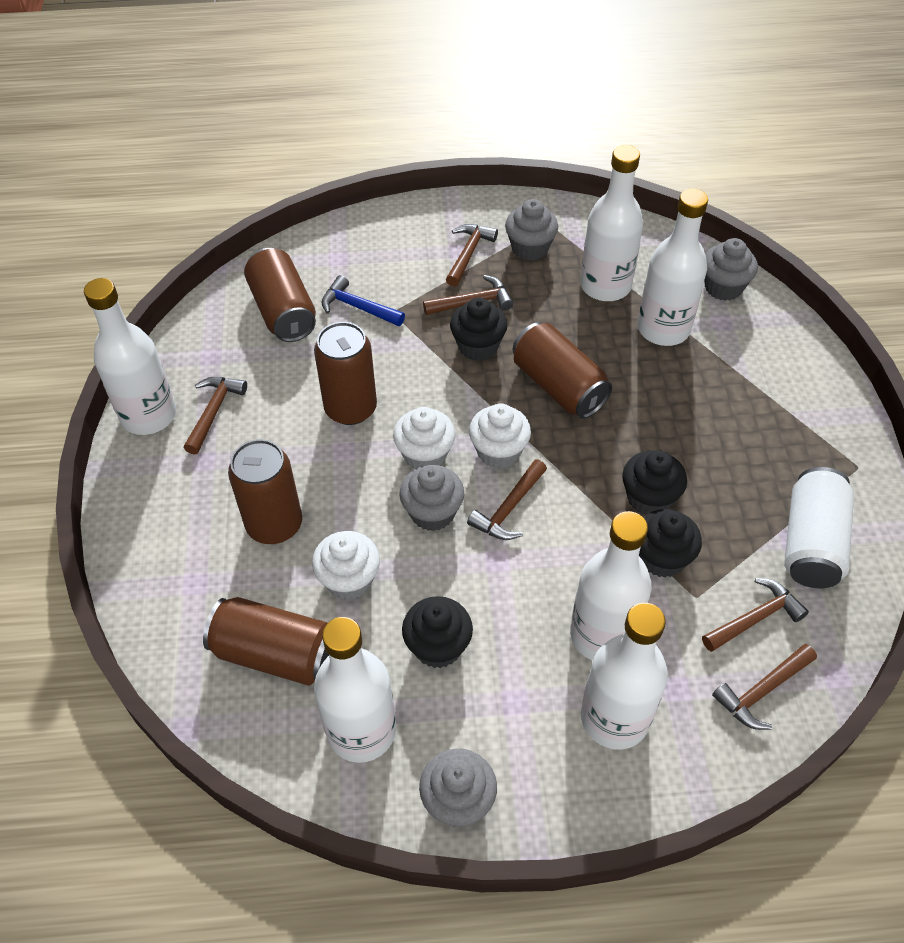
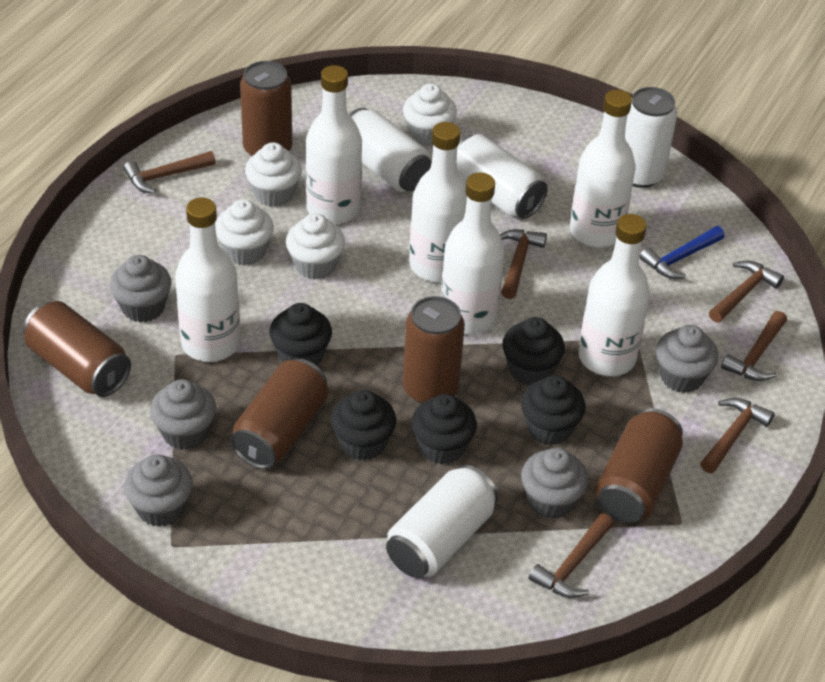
black cupcake: [402,596,473,668] [450,297,508,361] [622,450,687,515] [639,509,702,578] = 4 -> [269,303,332,366] [331,390,396,461] [412,394,477,465] [502,317,565,385] [521,375,586,445] = 5
grey cupcake: [399,465,464,531] [419,748,497,827] [505,199,558,261] [704,238,758,301] = 4 -> [110,255,172,323] [124,454,193,527] [150,379,216,450] [521,448,588,519] [656,325,719,393] = 5
white can: [784,467,854,588] = 1 -> [349,108,432,192] [386,465,498,578] [457,134,548,219] [625,87,677,188] = 4
white cupcake: [312,531,380,600] [393,407,455,469] [469,404,531,469] = 3 -> [215,199,274,266] [245,142,302,207] [286,213,345,279] [403,84,457,146] = 4

